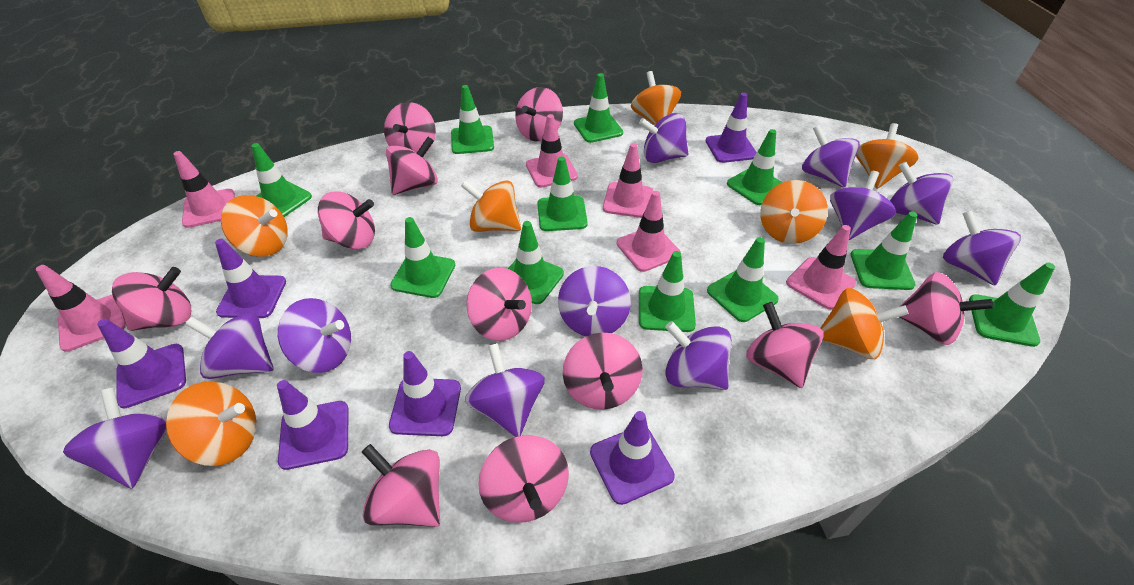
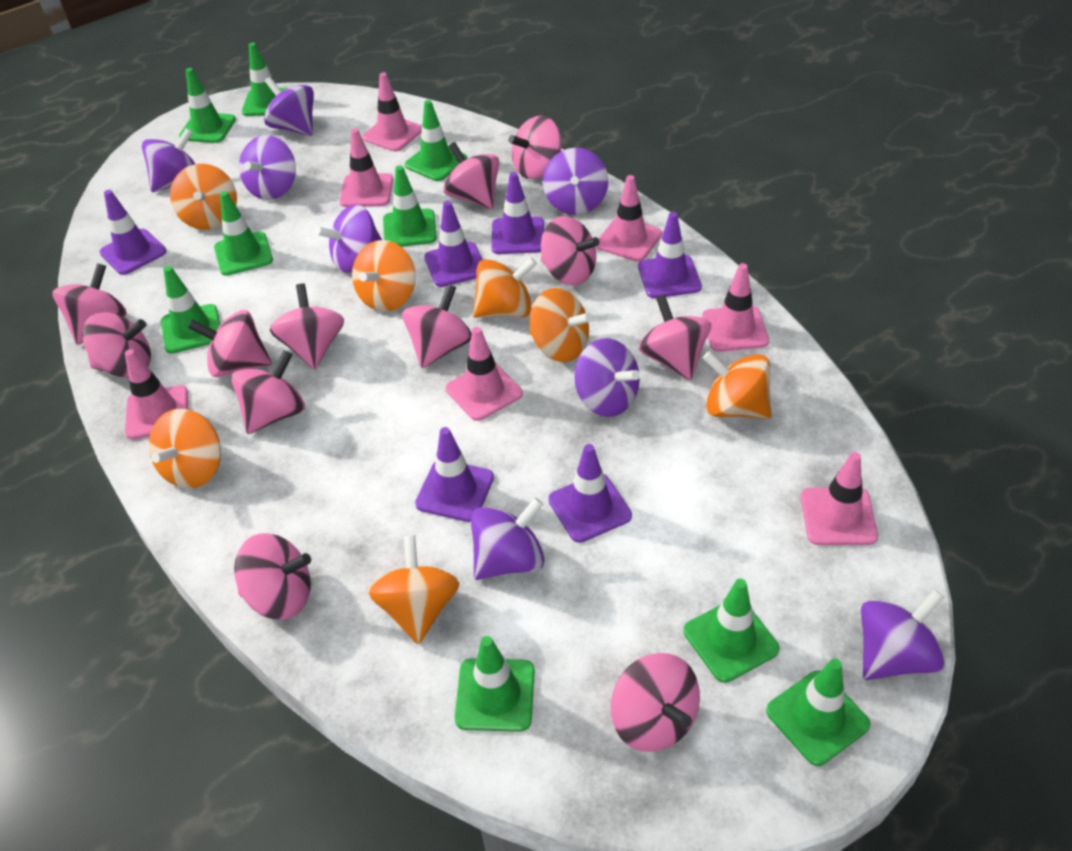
green traffic cone: [252,143,312,217] [390,217,455,298] [451,85,494,154] [508,221,564,304] [537,156,588,231] [574,73,623,143] [639,251,696,332] [707,237,779,322] [727,129,783,205] [851,212,918,290] [969,262,1055,347] = 11 -> [161,266,220,354] [179,68,236,143] [214,191,273,276] [242,43,287,116] [383,165,437,247] [405,100,468,181] [455,636,535,732] [683,579,780,683] [766,659,870,766] = 9
pink spinning top: [112,267,191,331] [318,192,375,249] [362,444,440,527] [384,102,436,153] [386,137,438,195] [467,268,532,341] [478,435,569,523] [515,87,563,141] [563,333,643,410] [746,302,823,388] [899,272,993,345] = 11 -> [52,263,127,345] [82,312,151,378] [188,310,272,377] [232,350,305,434] [234,533,311,620] [270,284,344,370] [402,284,472,368] [443,142,499,209] [508,116,561,179] [541,216,599,285] [611,653,700,752] [639,294,711,381] = 12
pink traffic cone: [36,265,126,352] [174,151,235,228] [526,114,578,187] [603,143,653,218] [617,191,681,272] [786,225,856,310] = 6 -> [125,349,188,439] [339,128,393,207] [363,72,422,151] [446,327,523,421] [596,175,662,262] [702,263,769,352] [801,452,878,545] = 7
purple spinning top: [63,387,167,489] [185,312,273,379] [278,298,351,373] [465,343,545,437] [558,266,631,336] [639,113,688,163] [665,321,732,390] [802,125,860,188] [830,171,896,240] [890,162,953,225] [943,210,1021,286] = 11 -> [142,128,195,192] [239,135,296,200] [264,77,314,136] [316,205,382,273] [471,497,544,580] [543,148,608,215] [574,338,640,417] [861,590,945,680] = 8

